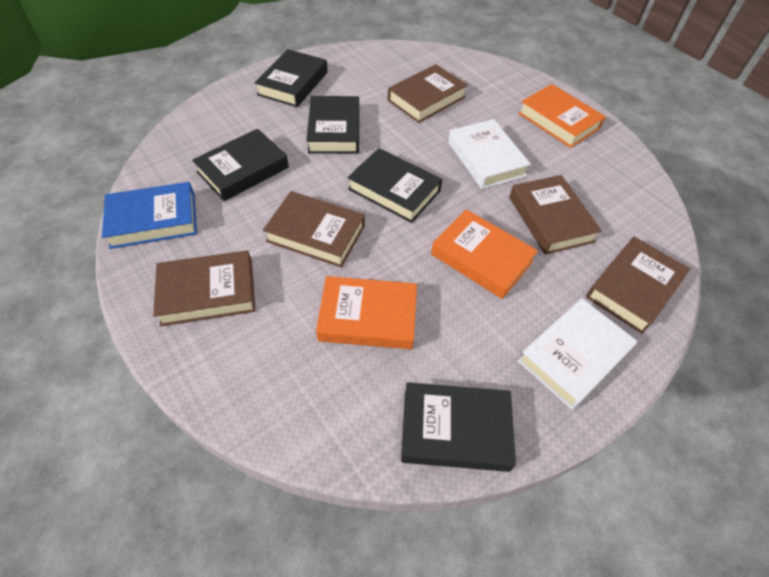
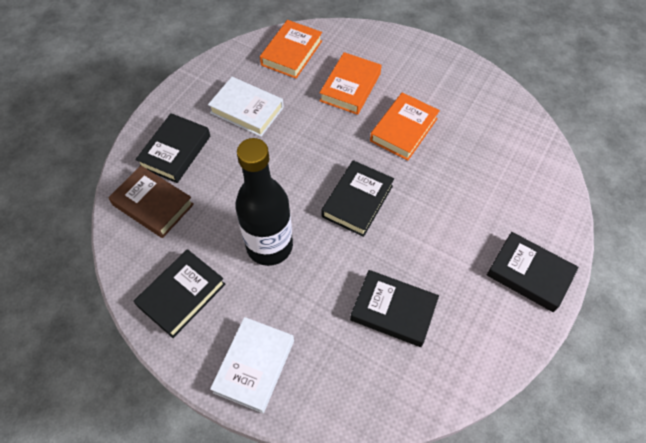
black bottle: none = 0 -> [235,138,293,266] = 1
blue book: [102,182,197,249] = 1 -> none = 0
brown book: [153,250,256,326] [263,191,365,268] [388,64,468,123] [509,175,602,255] [586,237,690,334] = 5 -> [108,166,194,238] = 1

